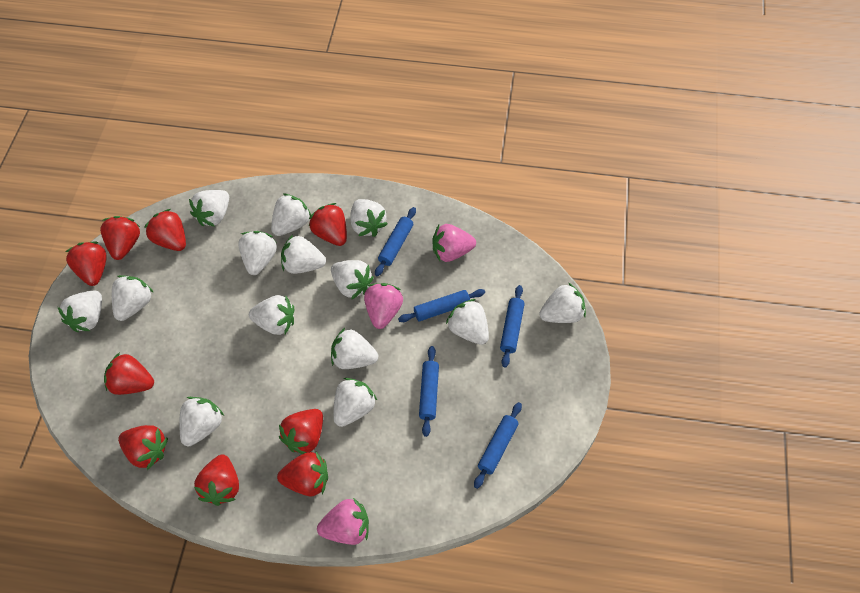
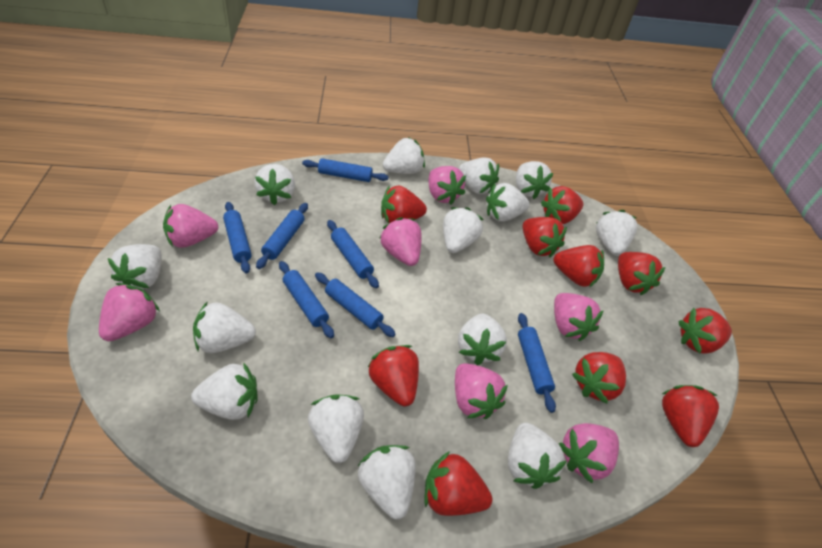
blue rolling pin: [375,207,416,276] [398,289,485,322] [419,346,439,437] [474,402,522,489] [500,285,525,368] = 5 -> [223,202,252,274] [256,203,308,269] [279,261,334,338] [302,158,389,182] [315,272,396,337] [327,220,379,288] [518,313,556,413] = 7
pink strawberry: [317,498,369,545] [364,283,403,329] [433,224,476,262] = 3 -> [99,283,160,341] [163,204,218,248] [379,217,422,266] [428,166,466,205] [455,363,508,419] [554,293,604,341] [559,423,619,483] = 7
red strawberry: [65,242,107,286] [100,216,140,260] [104,352,154,395] [118,425,168,470] [144,209,186,251] [194,455,239,506] [277,452,328,497] [279,409,323,454] [309,203,347,246] = 9 -> [368,345,419,407] [381,185,427,223] [424,451,492,516] [523,217,567,258] [541,186,584,224] [554,245,604,287] [572,352,626,404] [618,252,666,295] [662,385,719,447] [678,308,732,354] = 10

